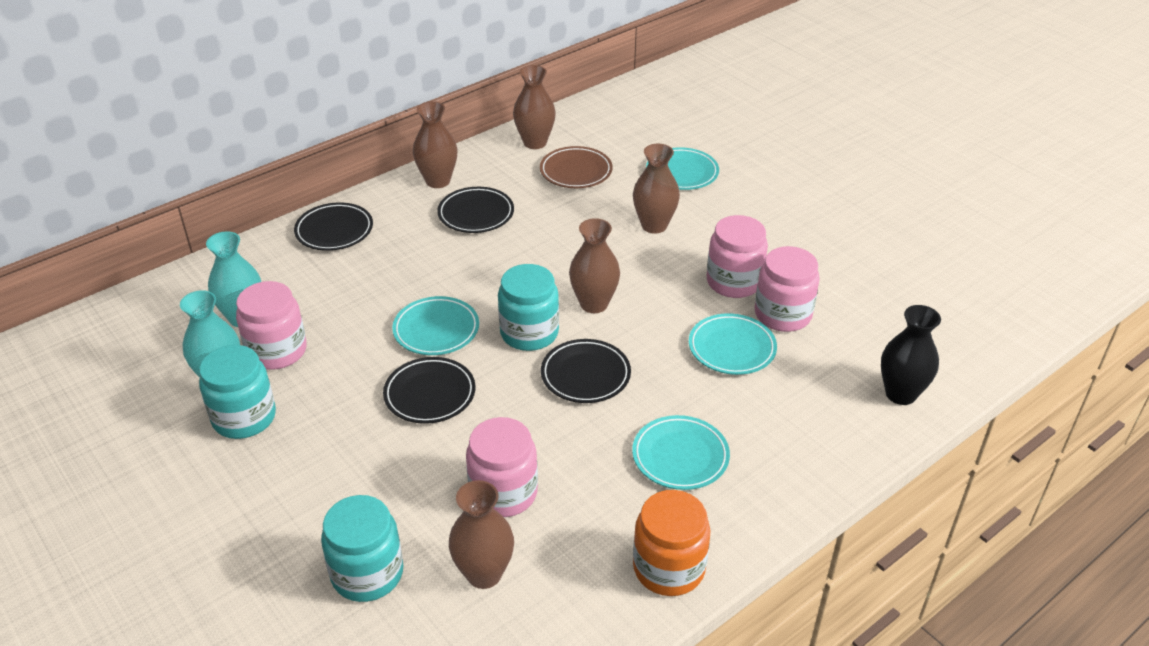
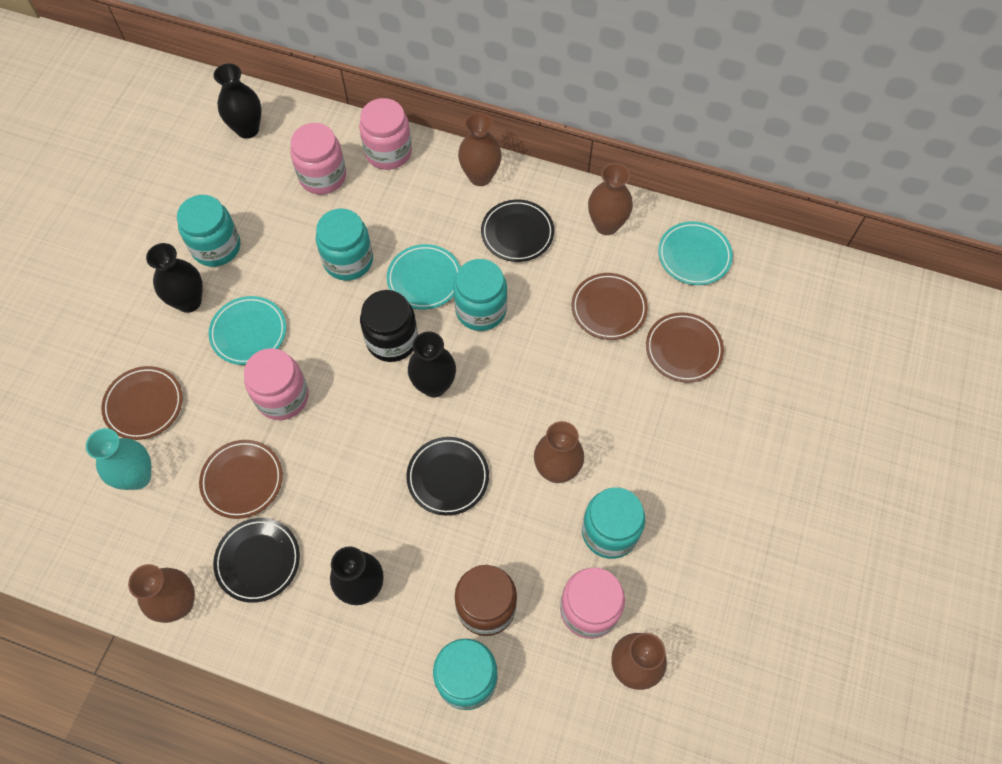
black jar: none = 0 -> [360,290,418,362] = 1
black plate: [294,202,373,251] [383,357,475,424] [437,187,514,233] [541,339,631,403] = 4 -> [213,518,300,603] [407,437,489,516] [481,200,554,262] = 3
black vase: [881,305,941,405] = 1 -> [146,243,203,313] [214,64,262,139] [330,546,384,605] [408,332,456,398] = 4
brown jar: none = 0 -> [455,565,517,636] = 1
brown plate: [540,146,613,188] = 1 -> [101,366,183,440] [199,440,283,519] [571,273,648,340] [646,312,724,383] = 4
orange jar: [633,490,711,596] = 1 -> none = 0
turquoise jar: [199,345,276,439] [321,495,403,602] [498,264,559,351] = 3 -> [177,195,240,267] [316,209,373,281] [433,639,498,710] [453,259,507,331] [582,487,645,559] = 5
turquoise plate: [392,296,479,355] [632,415,730,490] [646,147,719,190] [689,313,777,375] = 4 -> [209,296,286,365] [387,244,460,310] [658,221,733,285] = 3
turquoise vase: [180,290,240,377] [206,231,261,327] = 2 -> [86,428,151,490] = 1

